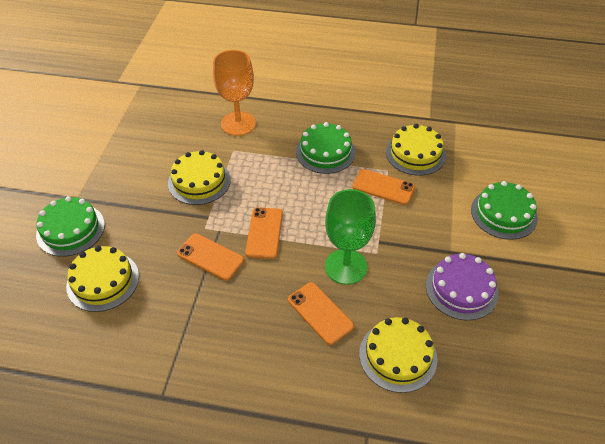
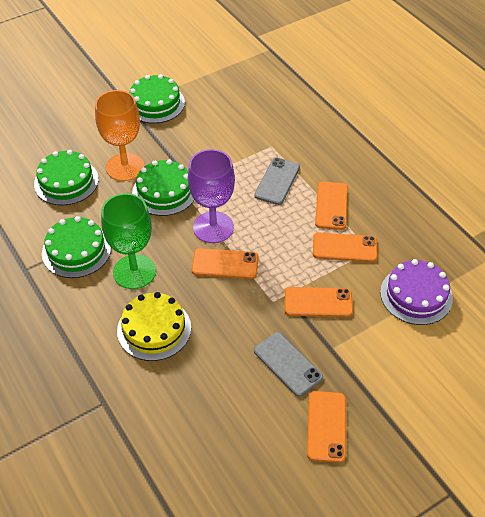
green cake: [36,196,105,257] [296,122,356,174] [471,181,538,240] = 3 -> [34,150,99,205] [42,216,111,278] [130,74,185,123] [132,159,194,216] = 4
grey phone: none = 0 -> [254,158,300,205] [254,332,323,397] = 2
orange phone: [177,233,244,281] [245,207,283,259] [288,282,354,345] [352,169,415,205] = 4 -> [192,248,258,279] [285,287,353,317] [307,391,346,463] [313,233,378,262] [315,182,348,230] = 5
purple goblet: none = 0 -> [188,149,235,243] = 1
yellow cake: [66,246,139,312] [168,150,231,205] [359,317,438,393] [386,124,446,176] = 4 -> [117,292,191,361] = 1

